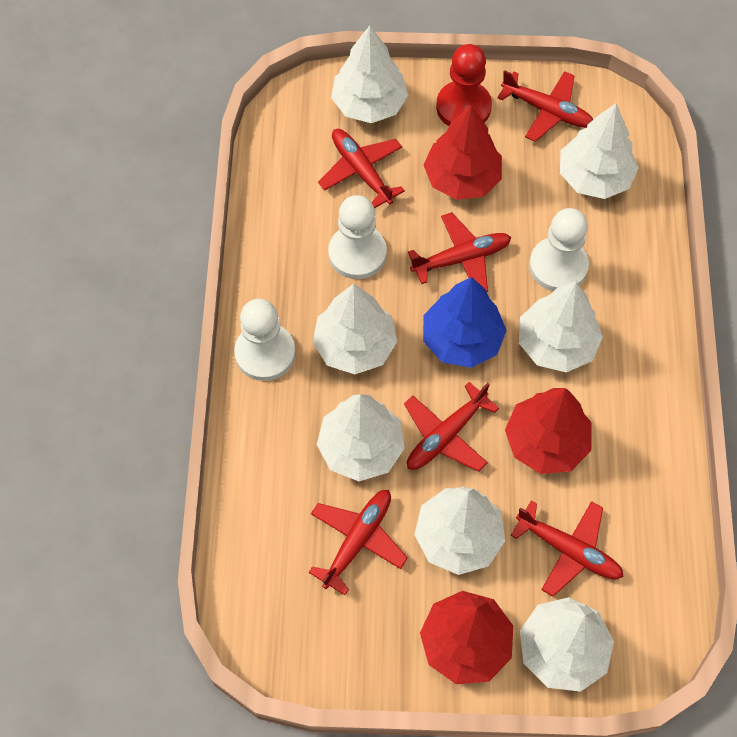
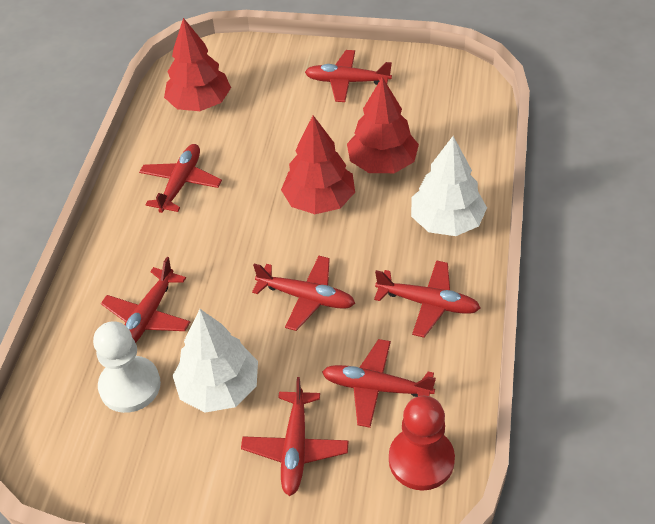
blue tree: [423,277,507,368] = 1 -> none = 0
red plane: [309,490,408,595] [318,129,405,208] [404,382,499,472] [408,212,511,292] [497,70,593,142] [511,500,624,597] = 6 -> [101,257,190,343] [139,144,222,213] [241,377,349,496] [252,256,355,331] [305,50,392,102] [322,339,436,428] [374,260,480,338] = 7
white pawn: [234,299,296,381] [328,195,387,279] [529,208,589,291] = 3 -> [93,322,161,413] = 1
white tree: [312,284,397,374] [317,394,405,481] [331,26,408,123] [414,486,505,575] [519,282,603,372] [520,597,614,692] [560,103,639,199] = 7 -> [173,309,258,413] [411,136,487,236] = 2

